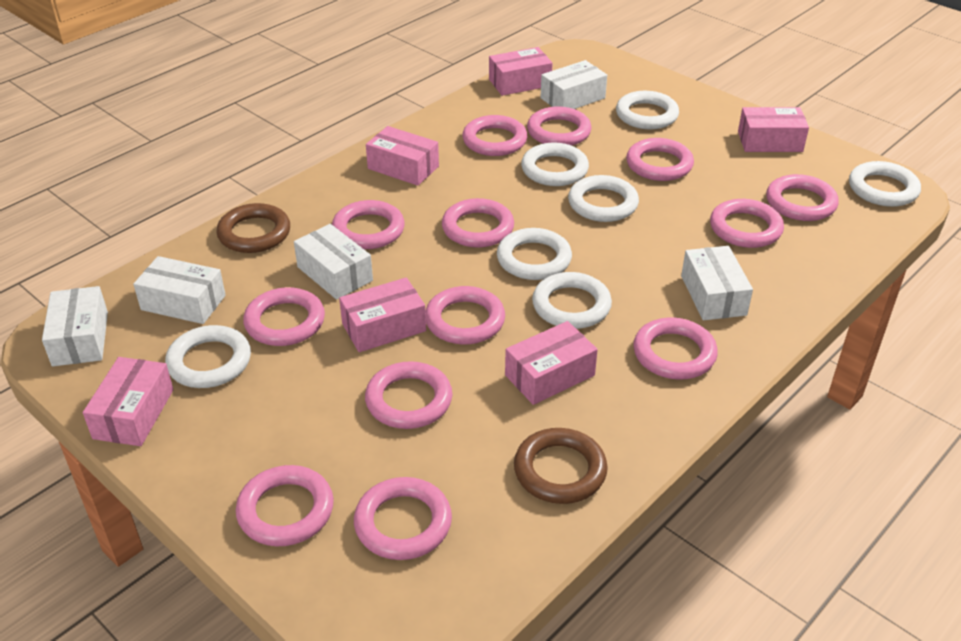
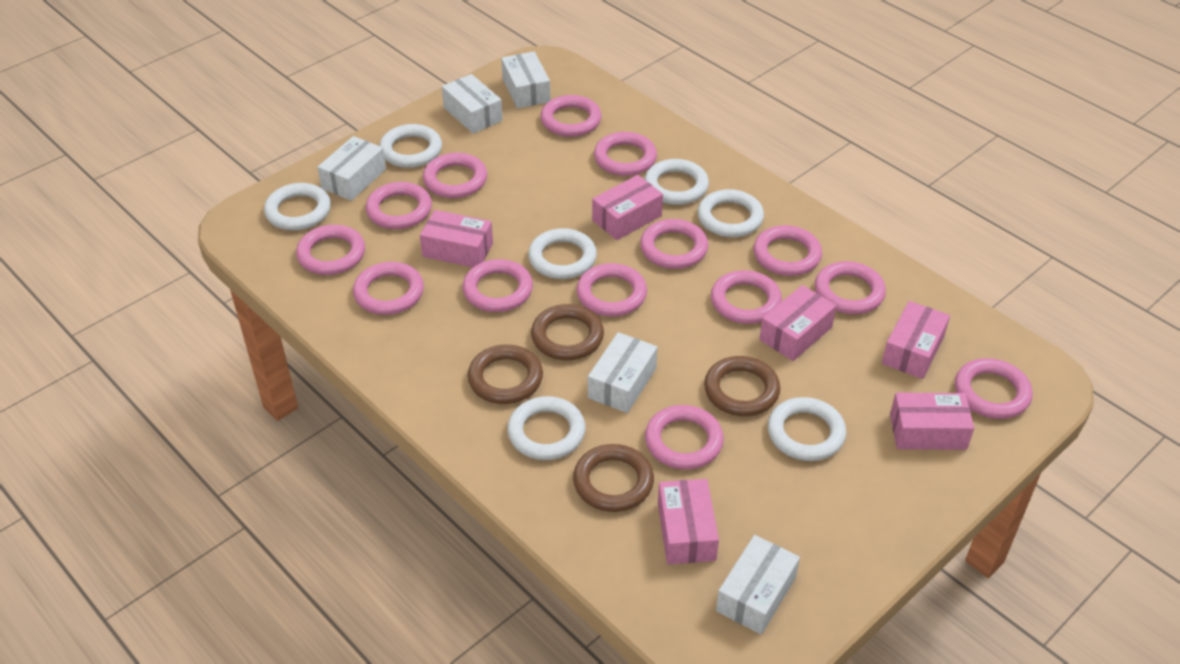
brown ring: [216,203,290,253] [514,428,608,504] = 2 -> [468,345,543,404] [531,304,604,360] [573,444,654,512] [704,356,780,416] = 4
pink ring: [236,465,334,546] [243,287,325,346] [332,200,405,249] [354,477,452,560] [365,361,452,429] [426,286,505,345] [442,198,514,248] [462,115,527,156] [527,106,592,146] [626,138,694,181] [633,317,718,380] [710,199,784,248] [766,174,839,221] = 13 -> [296,225,365,275] [353,262,424,315] [366,182,432,229] [423,153,487,198] [463,259,533,312] [541,95,602,137] [576,263,647,317] [594,132,657,176] [640,219,708,269] [645,405,724,470] [711,270,782,324] [753,225,822,276] [815,261,886,314] [955,358,1033,419] = 14

